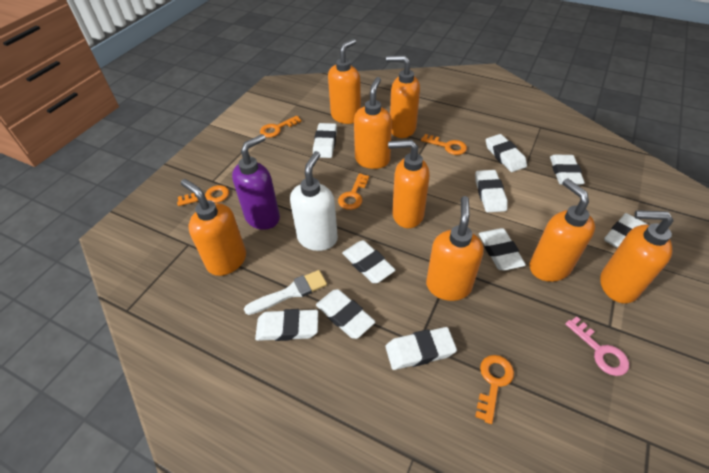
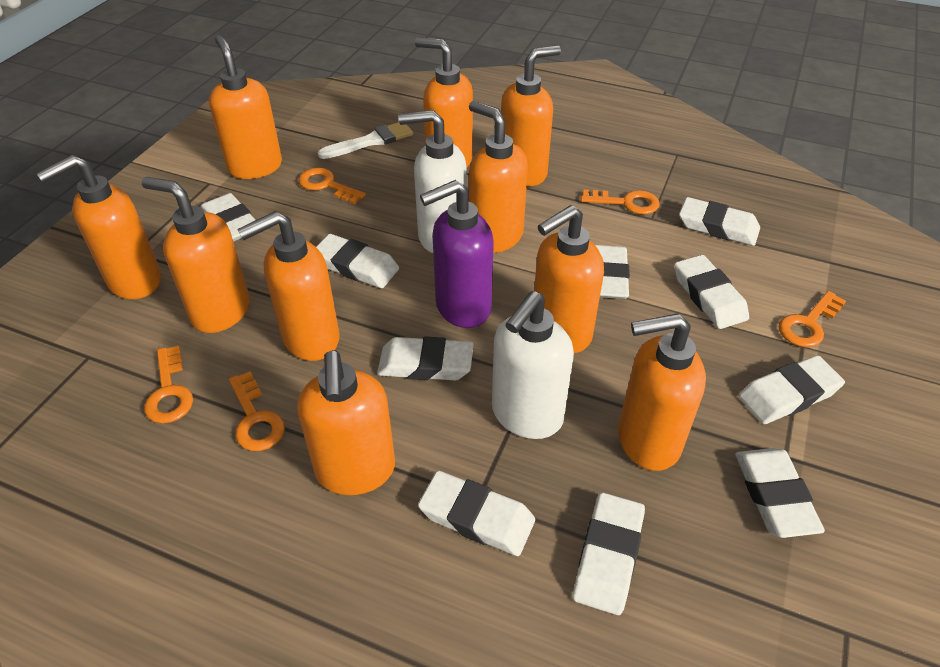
orange soap dispenser: [181,179,246,276] [328,39,361,124] [354,77,392,169] [386,55,420,138] [388,140,430,228] [426,196,484,301] [530,178,595,282] [600,210,674,304] = 8 -> [36,155,161,299] [142,177,250,333] [209,35,282,179] [237,211,340,361] [297,350,395,495] [415,37,473,168] [469,101,528,253] [501,45,561,186] [534,205,604,353] [618,313,706,471] = 10
pink key: [565,316,629,376] = 1 -> none = 0
white soap dispenser: [290,151,338,251] = 1 -> [398,110,467,253] [492,291,574,439] = 2

